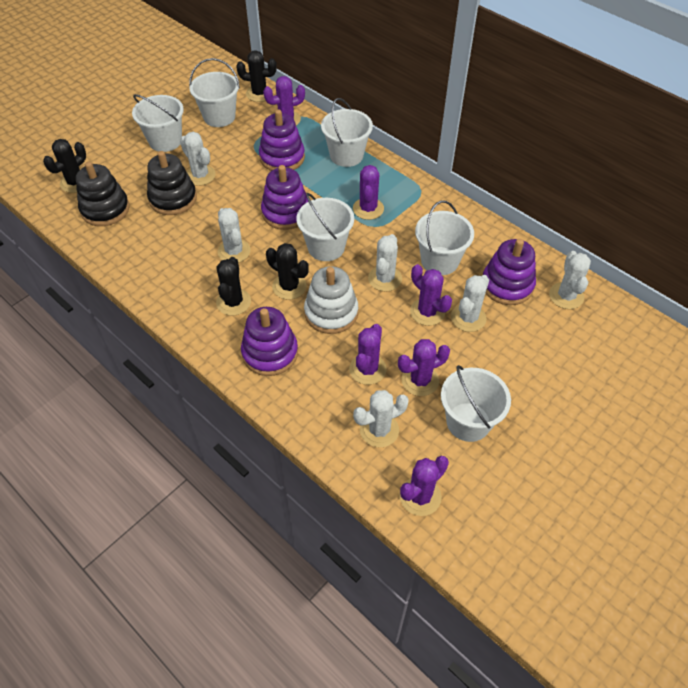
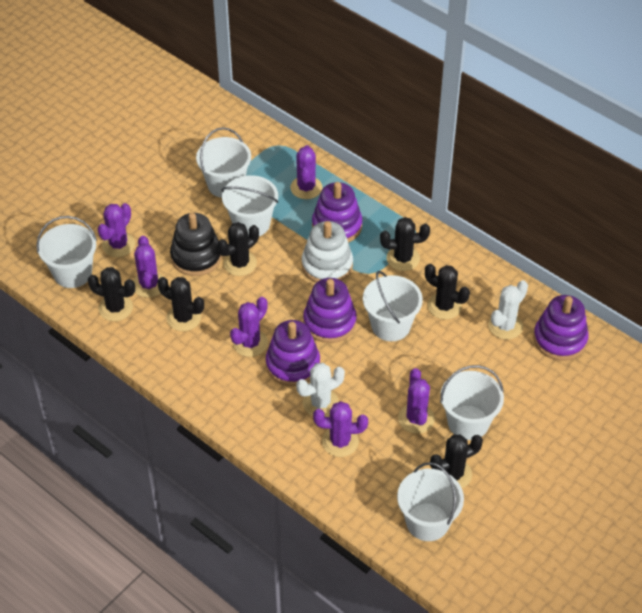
black cactus: [43,139,86,193] [216,257,251,316] [236,50,277,102] [266,243,309,300] = 4 -> [88,267,135,321] [157,277,204,331] [217,222,259,276] [380,217,430,271] [425,264,470,320] [430,435,483,488] = 6
black stacking toy: [76,162,130,226] [147,151,197,215] = 2 -> [170,213,222,276] = 1
white cactus: [180,132,216,186] [218,208,251,263] [353,390,409,447] [368,234,402,291] [451,275,489,332] [549,251,591,309] = 6 -> [296,363,345,417] [488,280,528,340] = 2

